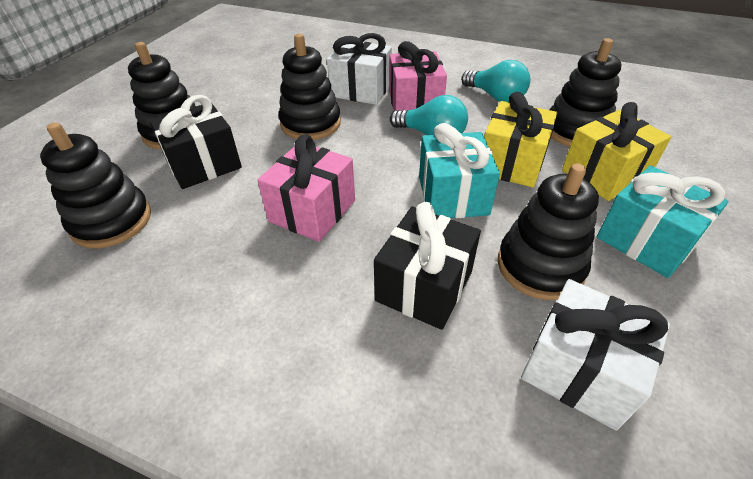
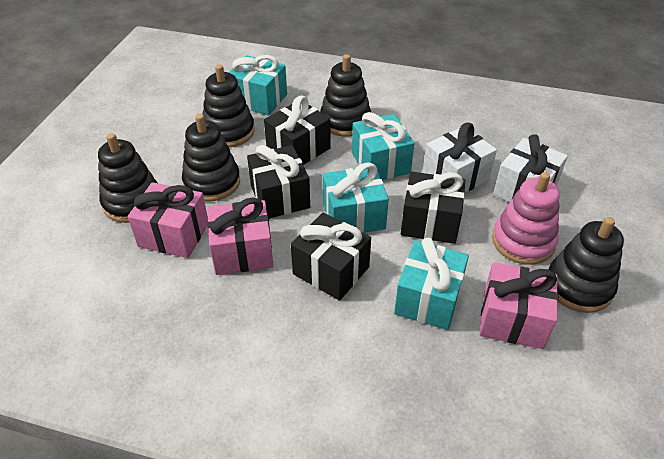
black gift: [150,95,242,189] [374,202,481,330] = 2 -> [247,145,310,219] [264,96,330,165] [291,213,371,301] [401,172,465,244] = 4
pink gift: [257,134,355,242] [389,41,447,111] = 2 -> [128,182,208,258] [207,197,273,275] [479,263,558,349] = 3
pink stacking toy: none = 0 -> [492,172,560,265] = 1
turquoise gift: [419,123,500,218] [597,166,729,278] = 2 -> [229,55,287,115] [323,162,389,233] [352,112,415,180] [394,237,469,330] = 4
turquoise light bulb: [390,95,468,135] [461,60,530,102] = 2 -> none = 0
yellow gift: [484,92,557,187] [562,102,671,201] = 2 -> none = 0

